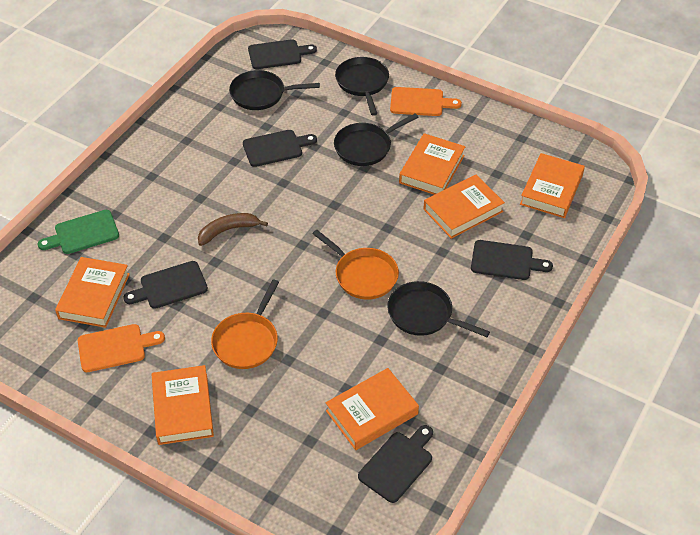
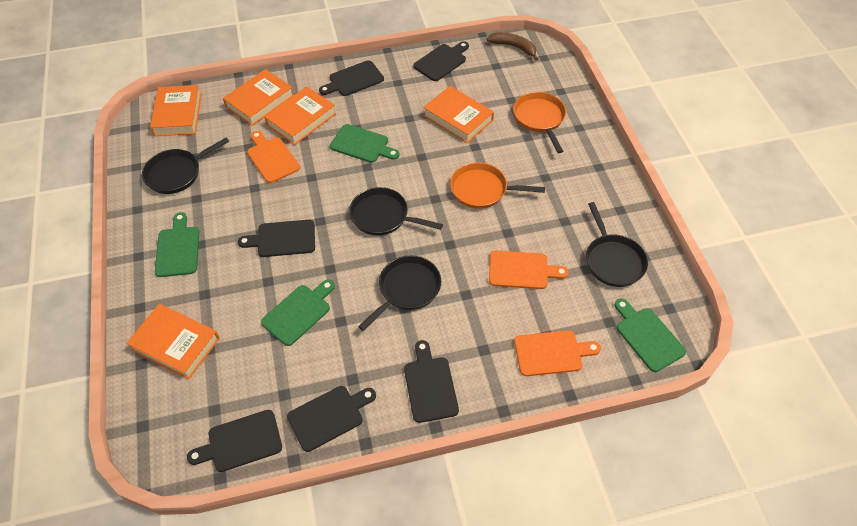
black cutting board: [123,261,208,309] [243,130,317,167] [248,39,317,69] [358,425,433,503] [471,240,553,280] = 5 -> [187,410,282,472] [238,220,315,257] [287,386,376,452] [319,60,384,96] [404,340,459,423] [413,41,469,81] = 6
green cutting board: [38,210,119,254] = 1 -> [155,212,199,277] [261,280,335,346] [330,124,400,163] [614,298,686,372] = 4
orange book: [55,257,130,328] [151,365,214,445] [326,368,419,450] [399,133,466,195] [423,174,505,239] [520,153,585,218] = 6 -> [126,304,220,380] [150,85,202,136] [223,69,294,126] [264,87,336,145] [423,86,494,143] = 5
orange cutting board: [78,324,165,372] [390,87,462,116] = 2 -> [247,131,300,183] [489,251,569,289] [514,330,601,376] = 3

